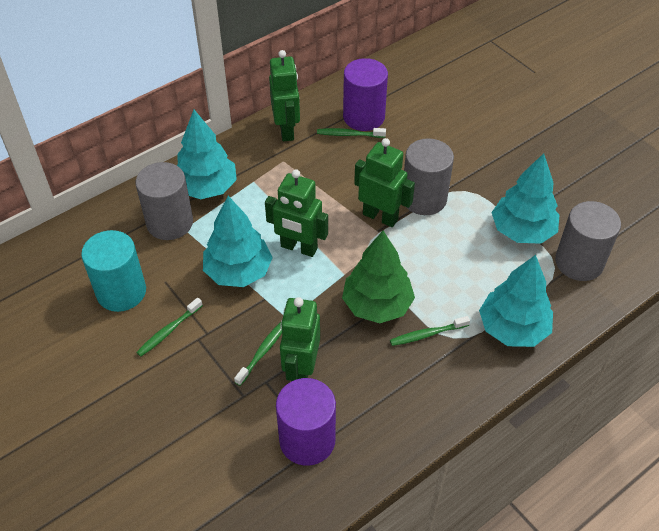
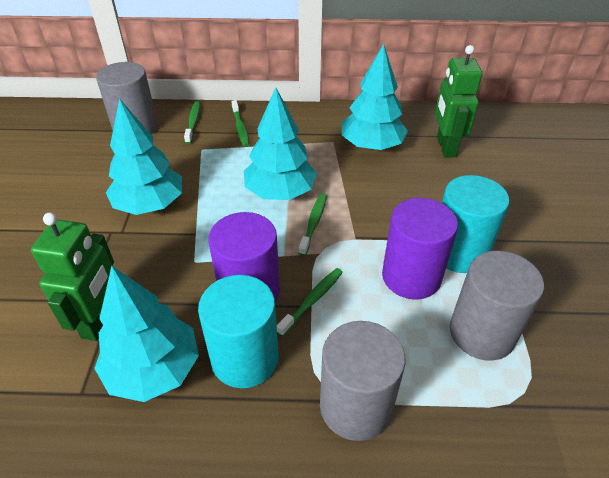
green robot: [265,169,328,257] [269,50,300,141] [280,297,320,381] [354,138,415,227] = 4 -> [31,212,114,341] [435,45,482,157] = 2
green tree: [342,231,415,323] = 1 -> none = 0
turquoise cylinder: [81,230,146,312] = 1 -> [198,275,279,388] [442,175,510,273] = 2

